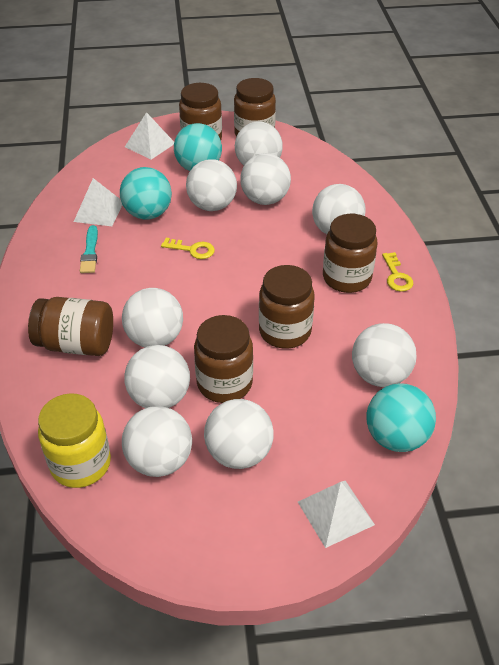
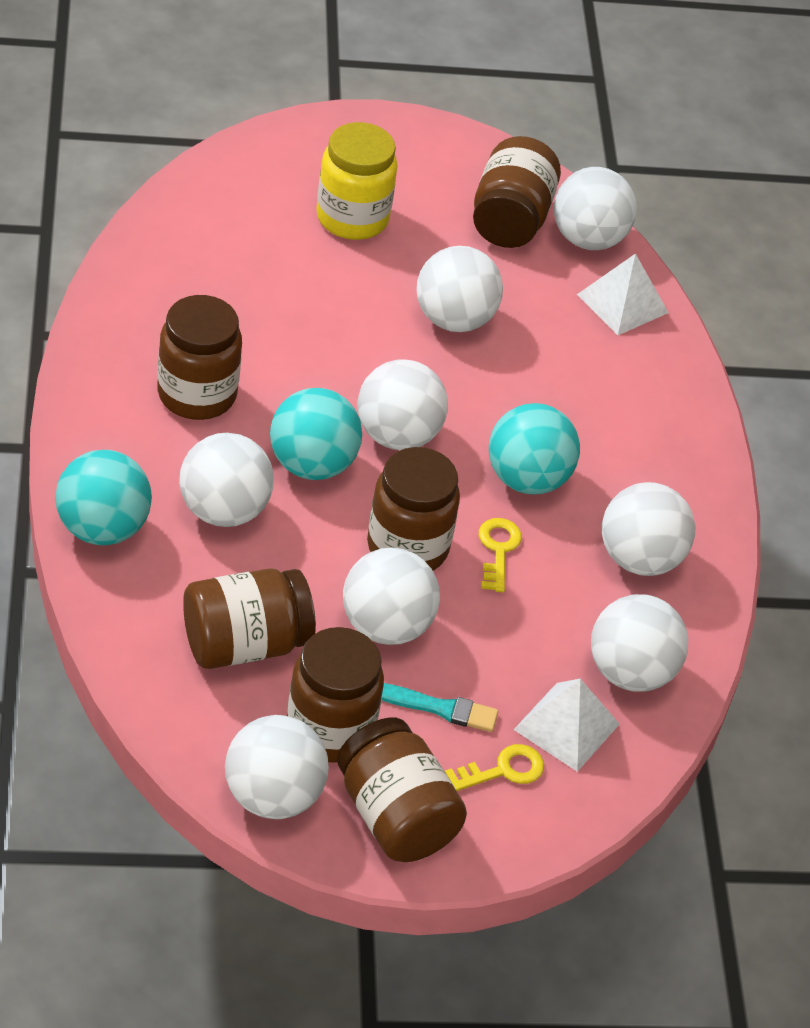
white ball: [122,288,183,347] [122,406,192,477] [124,345,190,408] [186,159,237,211] [204,399,274,469] [235,122,283,165] [240,153,291,205] [312,184,365,234] [352,323,417,387] = 9 -> [179,433,274,527] [225,715,329,819] [343,548,440,645] [357,359,448,450] [416,246,503,332] [554,167,637,250] [591,594,688,692] [602,482,695,576] = 8
white pyramid: [74,178,122,226] [125,112,174,160] [298,481,375,548] = 3 -> [514,679,619,772] [577,253,669,335] = 2

